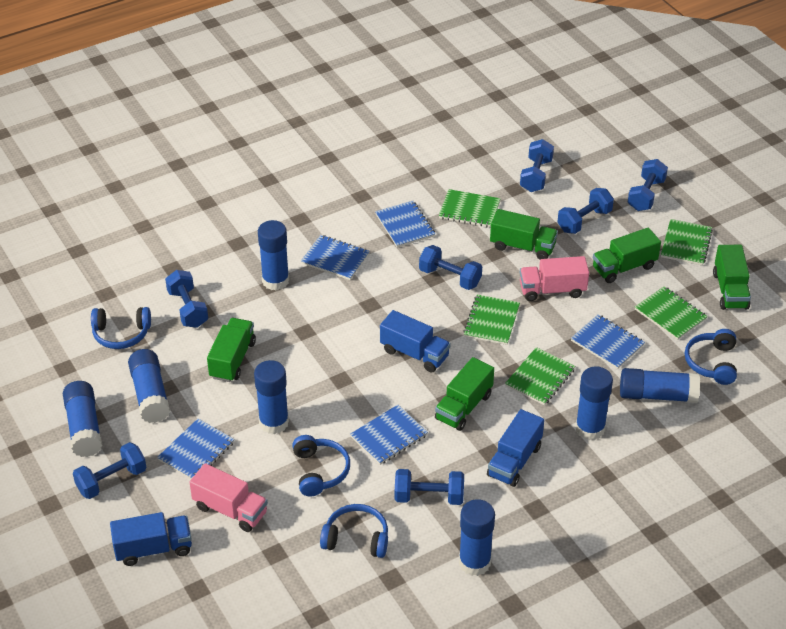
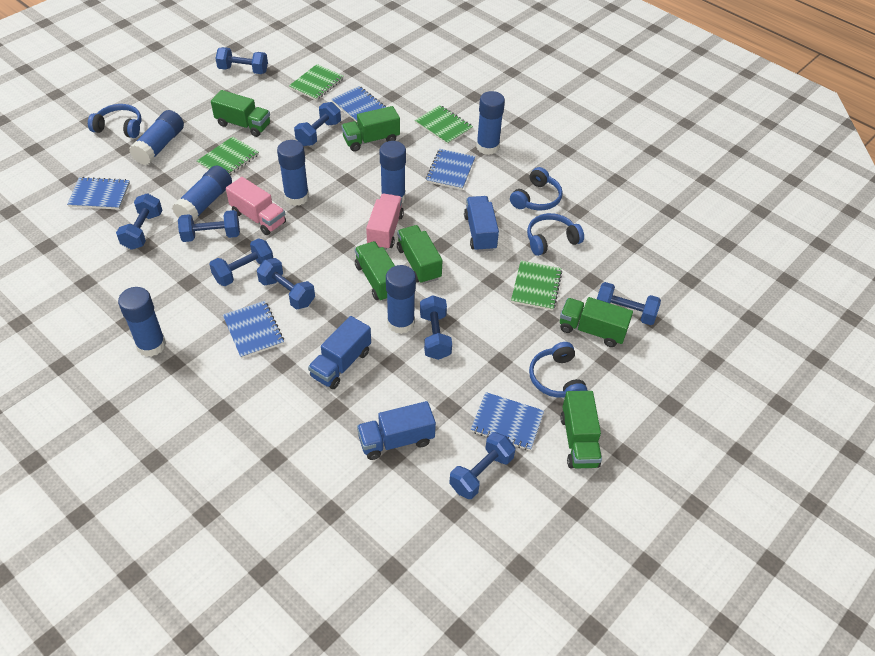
blue dumbbell: [73,442,147,499] [165,270,208,328] [395,469,464,505] [419,245,482,290] [520,139,554,192] [557,188,614,234] [627,159,668,211] = 7 -> [116,193,162,250] [178,210,240,242] [209,238,273,286] [215,47,268,74] [257,258,315,310] [294,102,341,146] [420,295,452,360] [449,432,515,499] [597,282,661,325] = 9
green notebook: [439,189,501,228] [463,294,520,345] [505,347,575,405] [635,286,708,340] [661,219,713,266] = 5 -> [197,136,259,175] [289,64,344,101] [415,105,473,145] [511,261,562,311] = 4
green truck: [207,318,256,382] [435,357,494,431] [490,209,558,260] [593,228,661,283] [713,245,751,310] = 5 -> [211,90,270,137] [341,106,400,152] [355,241,395,302] [397,225,443,284] [560,297,633,347] [560,391,602,468] = 6

